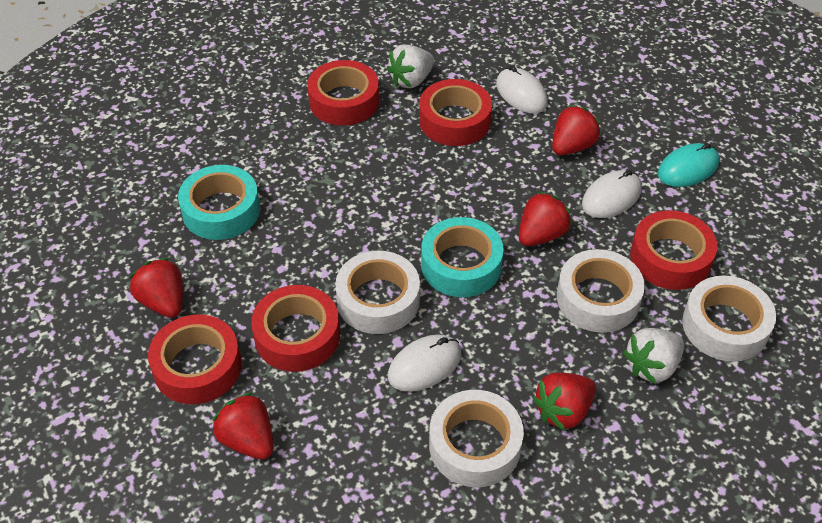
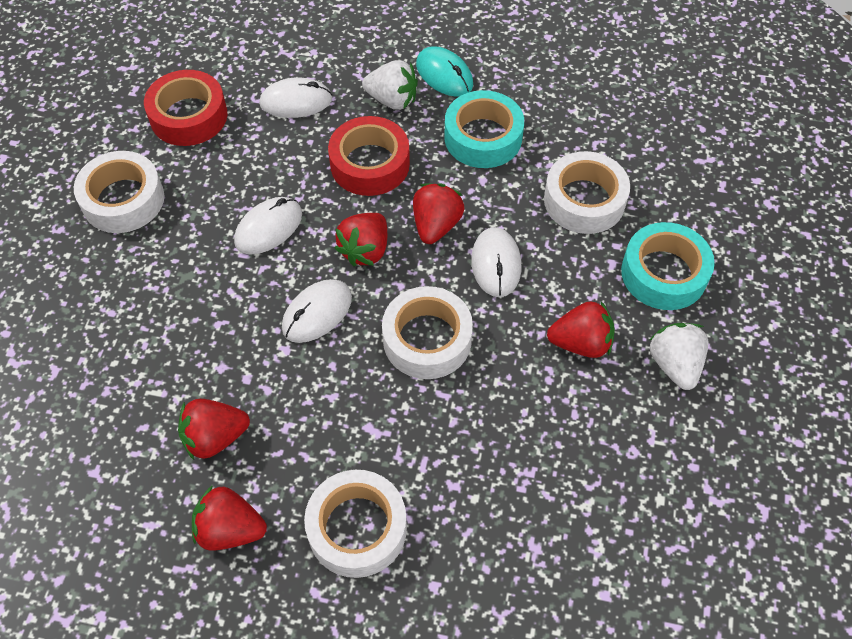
red tape: [148,315,242,404] [251,285,340,372] [307,60,379,126] [419,79,492,146] [630,210,717,290] = 5 -> [144,70,228,146] [328,116,410,196] = 2
white mouse: [388,334,462,391] [496,66,548,114] [582,170,642,218] = 3 -> [234,197,302,254] [259,77,332,118] [282,279,352,343] [471,227,521,297] = 4

